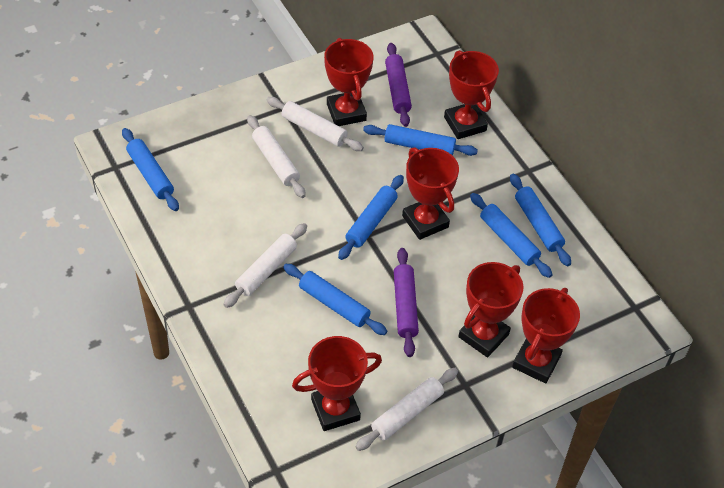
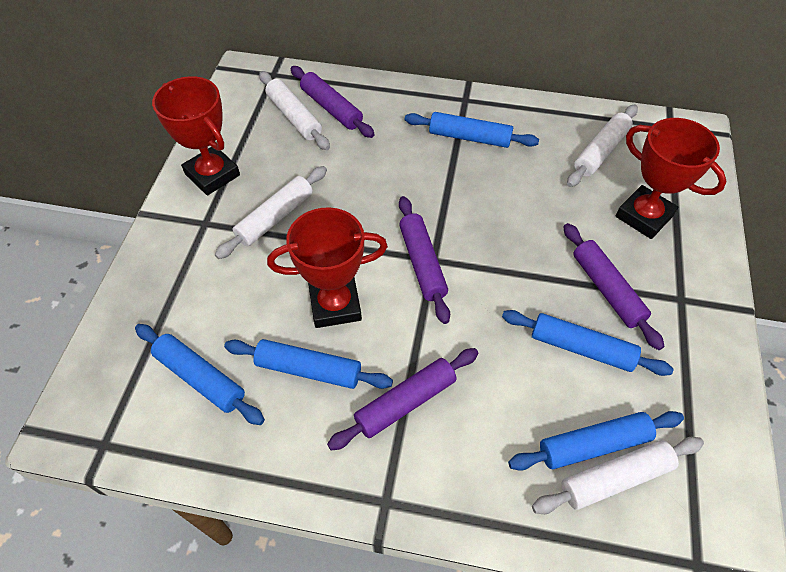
blue rolling pin: [122,128,179,211] [283,264,387,335] [338,175,404,260] [363,124,478,156] [470,193,553,278] [510,174,571,266] = 6 -> [135,324,265,425] [224,339,393,389] [405,112,539,148] [502,310,674,376] [508,411,684,471] = 5
purple rolling pin: [385,43,412,127] [394,248,419,357] = 2 -> [291,66,375,138] [327,348,478,451] [399,196,450,324] [563,223,665,350] = 4
red trophy: [292,336,382,431] [324,38,374,126] [402,147,459,240] [444,50,499,139] [458,262,524,358] [512,288,580,383] = 6 -> [152,76,240,195] [267,207,388,328] [616,118,727,239] = 3

